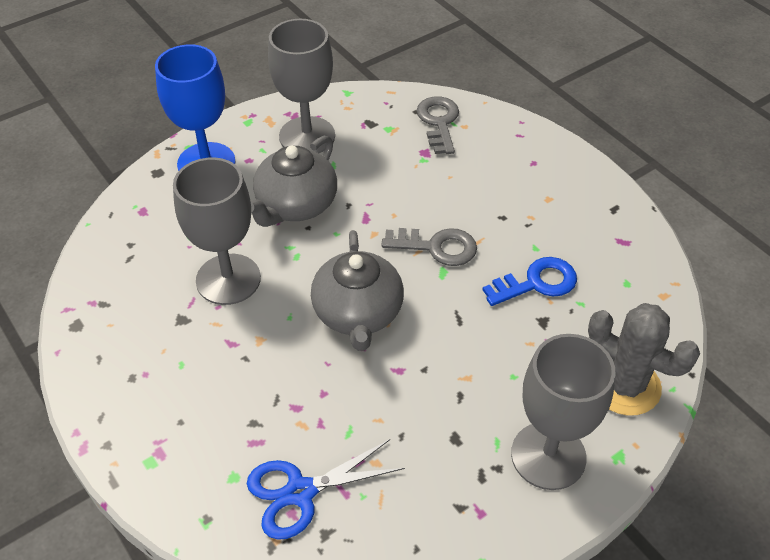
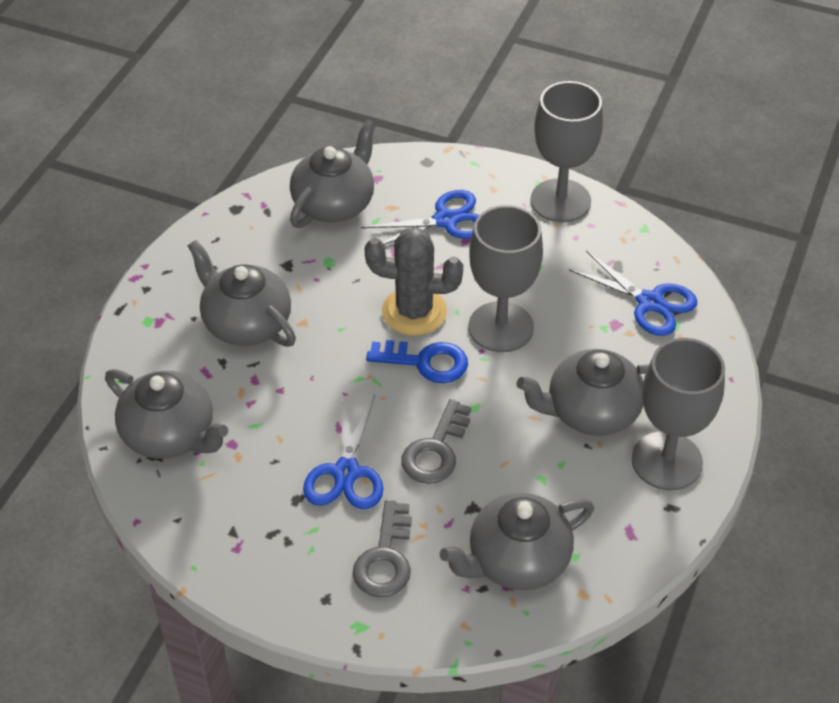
blue goblet: [155,44,236,171] = 1 -> none = 0
blue scissors: [247,439,405,540] = 1 -> [303,395,383,509] [361,190,479,245] [568,251,697,336] = 3
grey teapot: [251,135,337,227] [311,230,404,351] = 2 -> [105,369,228,459] [188,240,296,347] [290,119,376,228] [440,493,594,590] [516,349,649,436] = 5

